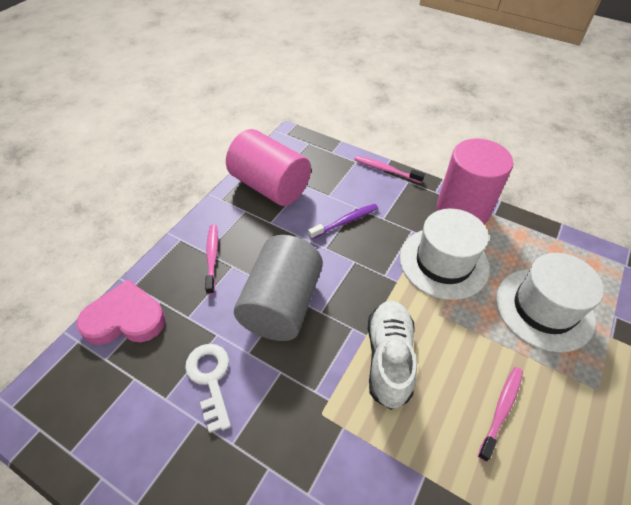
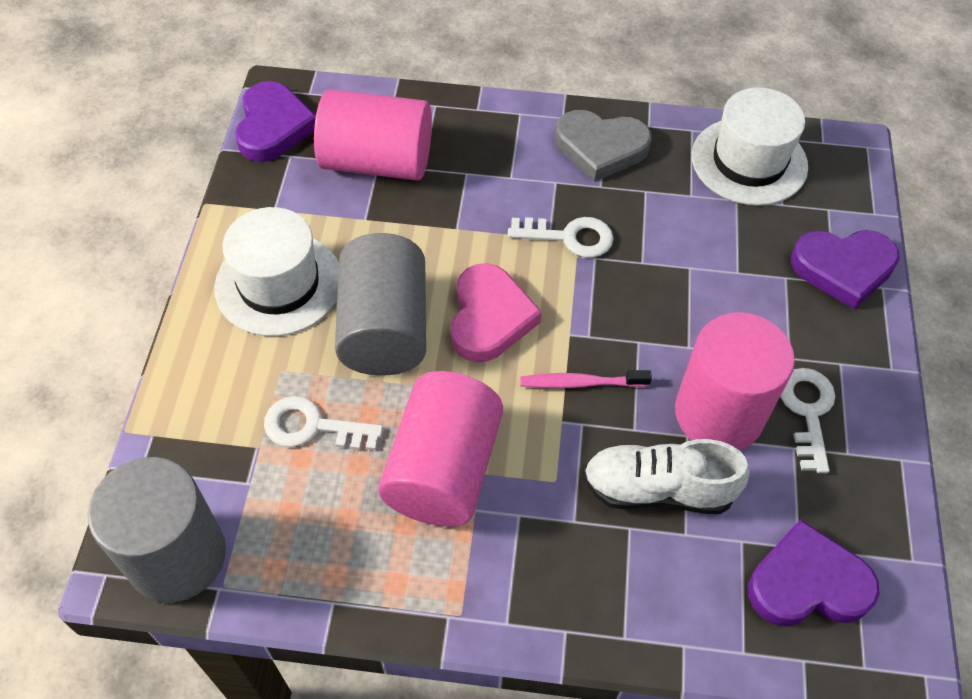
grey cylinder: [234,235,323,341] = 1 -> [88,457,226,603] [335,233,426,376] = 2
grey heart: none = 0 -> [555,110,652,182] = 1
pink cylinder: [226,129,311,206] [437,138,513,224] = 2 -> [314,89,432,181] [378,371,503,527] [675,312,795,450] = 3
pink toothbrush: [205,225,218,295] [354,156,425,183] [478,367,523,462] = 3 -> [520,370,652,388] = 1
purple heart: none = 0 -> [235,81,316,162] [748,519,880,627] [791,230,899,309] = 3
purple toothbrush: [308,204,378,239] = 1 -> none = 0
white key: [185,344,231,433] = 1 -> [264,396,383,450] [508,217,614,258] [780,368,836,473] = 3

